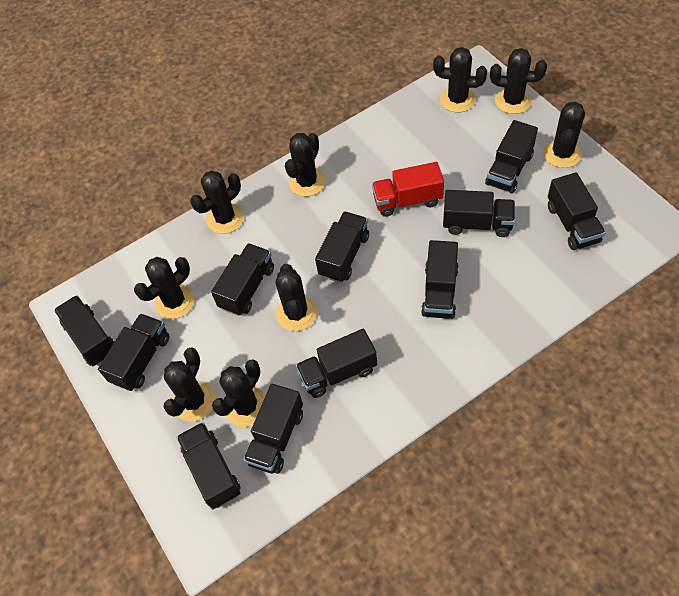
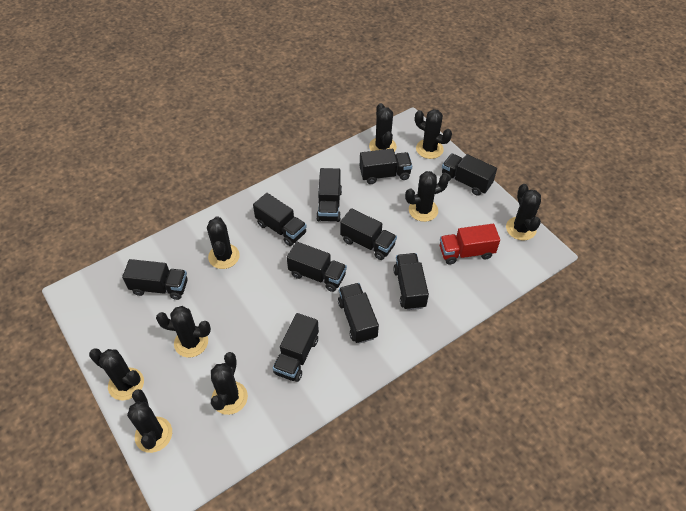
black truck: [54,295,115,366] [98,313,169,391] [177,422,241,509] [211,243,274,316] [243,384,303,474] [296,329,377,398] [315,211,369,283] [421,240,459,319] [443,190,515,237] [485,120,538,194] [548,172,606,250] = 11 -> [122,259,188,300] [253,193,307,246] [273,313,319,382] [287,242,347,292] [316,168,342,222] [338,283,379,344] [340,208,397,260] [360,148,412,184] [393,253,429,310] [442,154,497,196] = 10

